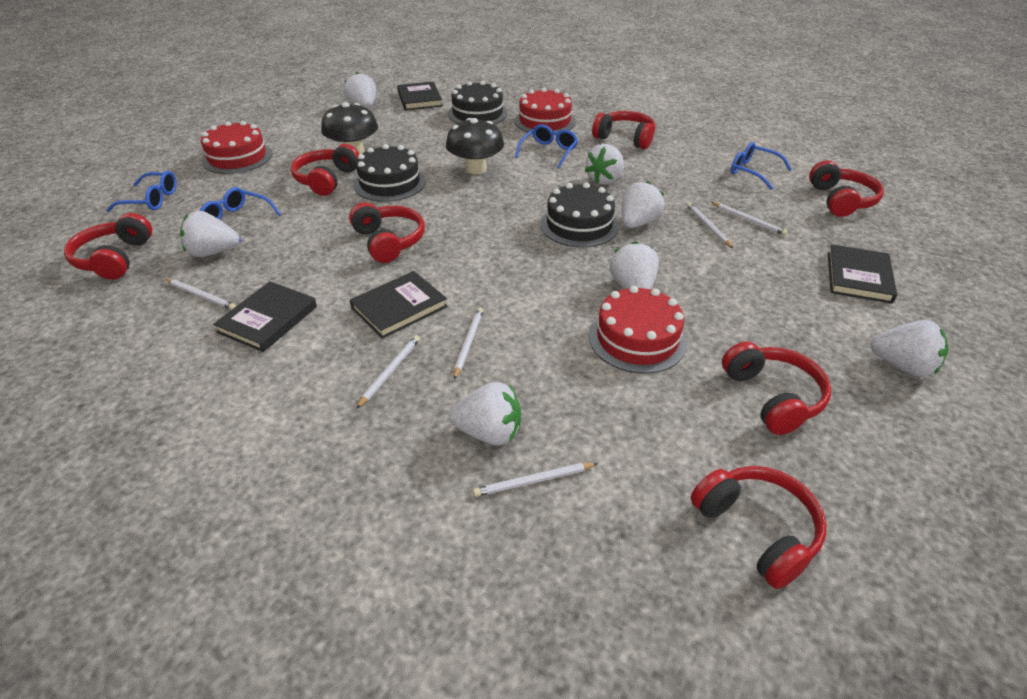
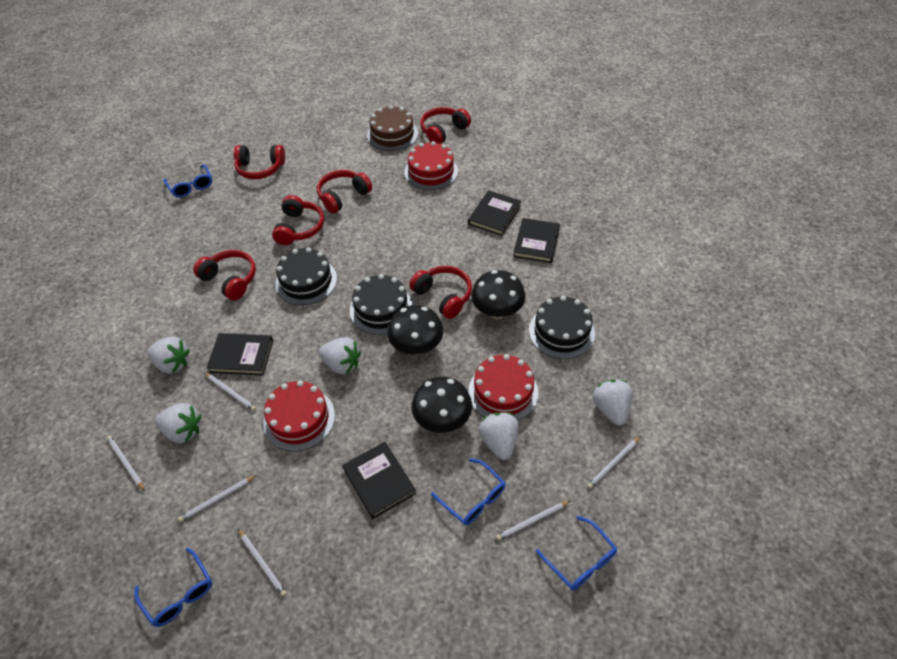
black mushroom: [321,102,378,154] [446,118,504,174] = 2 -> [387,305,443,355] [411,377,472,433] [471,270,525,319] = 3
brown cake: none = 0 -> [367,105,418,151] = 1
red headphones: [64,213,152,280] [291,144,359,196] [349,202,425,263] [592,111,656,149] [691,466,827,589] [722,342,831,435] [809,161,884,217] = 7 -> [193,250,256,300] [234,145,285,179] [272,195,324,245] [317,170,372,214] [409,266,472,319] [420,107,471,144] = 6
white strawberry: [180,211,239,257] [344,72,376,108] [449,382,521,445] [585,144,624,185] [610,242,659,289] [622,181,664,228] [870,320,949,377] = 7 -> [147,337,190,374] [155,403,201,443] [319,337,361,374] [479,412,519,460] [593,380,633,426] = 5

